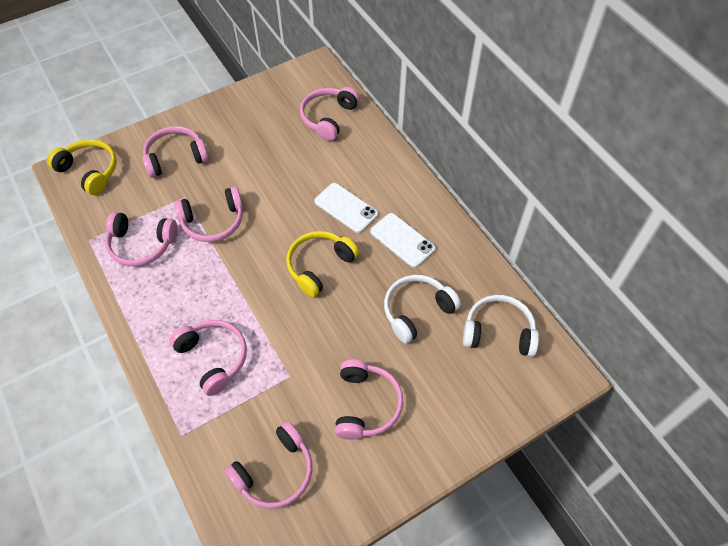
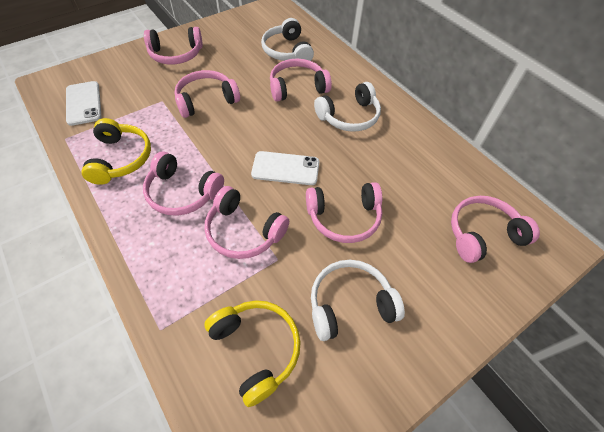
white headphones: [384,275,461,344] [463,295,539,357] = 2 -> [261,18,314,61] [311,260,405,341] [314,82,381,132] = 3

